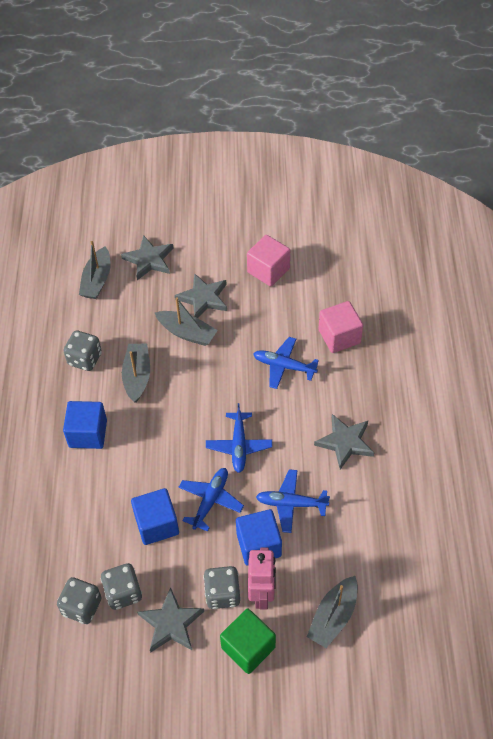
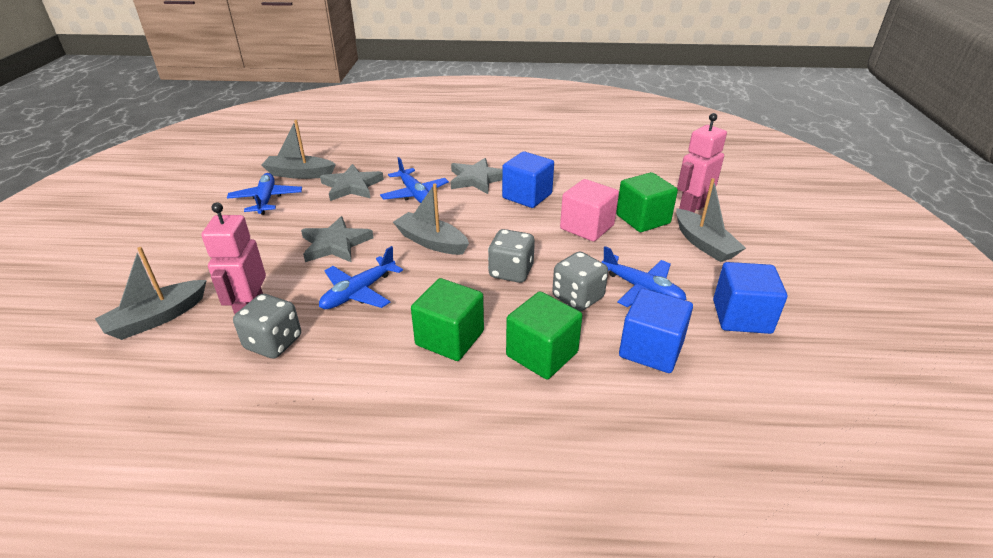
green cube: [220,609,276,674] = 1 -> [411,278,484,361] [506,292,583,379] [616,172,678,232] = 3
grey dice: [57,577,102,624] [64,331,102,371] [101,563,142,610] [203,566,241,609] = 4 -> [233,294,301,359] [488,229,535,283] [552,252,608,311] = 3
grey star: [121,235,174,280] [137,587,204,653] [175,273,227,318] [314,414,374,469] = 4 -> [301,216,373,263] [320,164,384,201] [451,158,502,194] = 3
pink cube: [247,235,290,287] [318,301,363,353] = 2 -> [560,179,619,241] = 1
pink robot: [248,548,276,610] = 1 -> [201,202,266,314] [677,113,727,213] = 2

